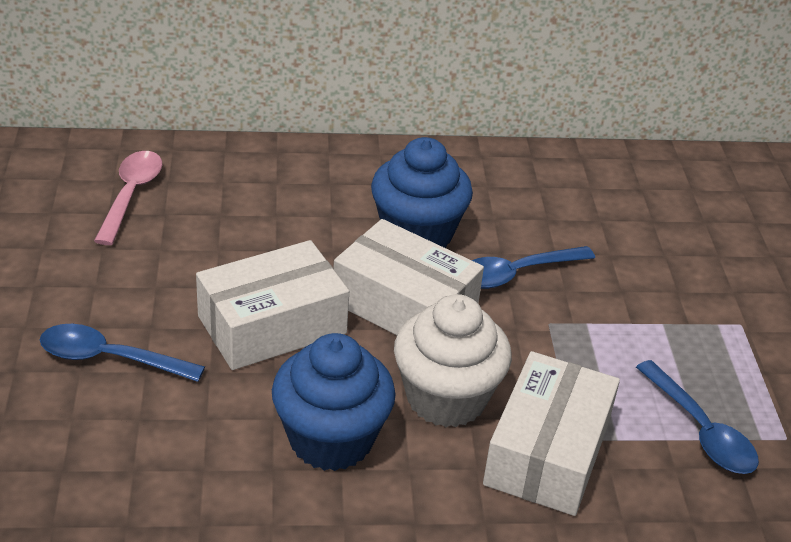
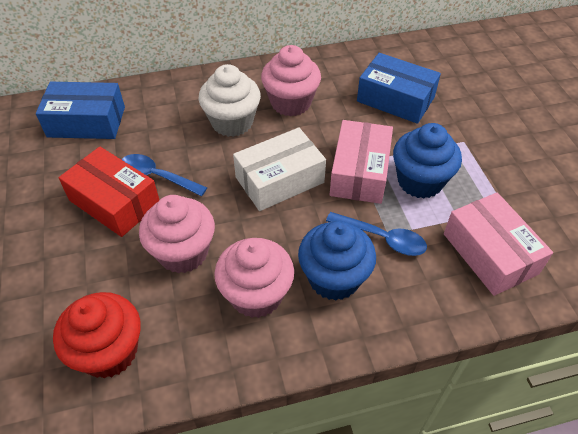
blue box: none = 0 -> [36,82,125,139] [357,53,441,124] = 2
blue spoon: [40,324,205,382] [472,246,595,289] [636,360,759,474] = 3 -> [122,154,207,196] [326,212,427,256] = 2
pink box: none = 0 -> [330,120,393,204] [444,192,553,296] = 2
pink cupcake: none = 0 -> [139,195,215,273] [214,238,294,318] [261,45,321,116] = 3
pink spoon: [94,151,162,245] = 1 -> none = 0
red box: none = 0 -> [59,146,159,237] = 1
red cupcake: none = 0 -> [53,292,141,378] = 1
white box: [196,240,349,370] [333,219,484,335] [483,351,620,516] = 3 -> [233,127,326,211] = 1

